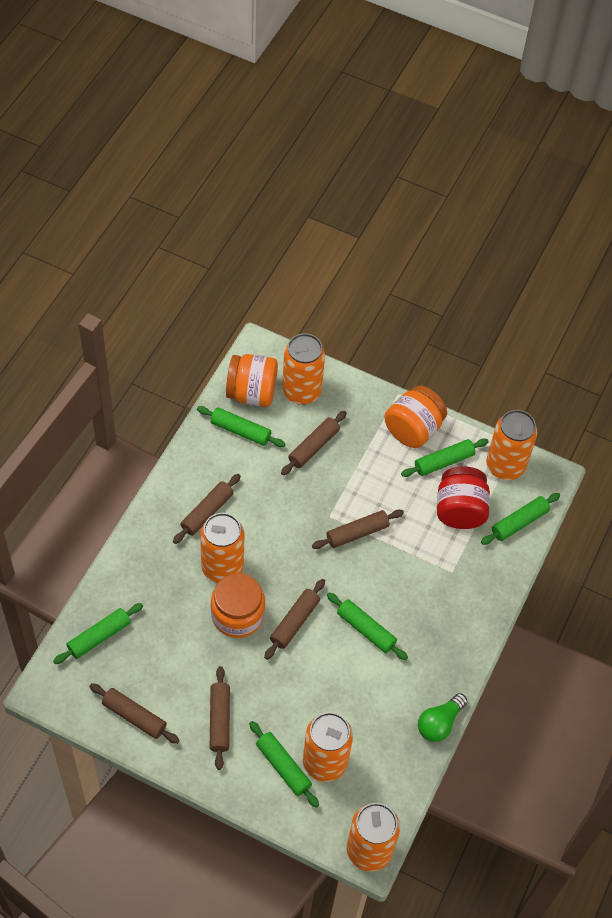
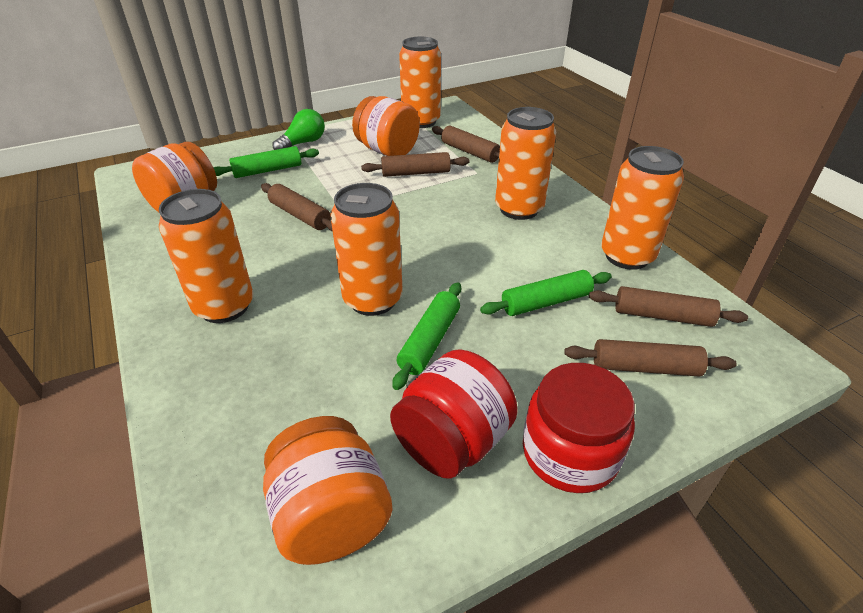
brown rolling pin: [89,683,180,744] [173,474,241,544] [210,666,230,770] [264,579,325,660] [281,411,347,475] [312,510,404,549] = 6 -> [261,183,333,231] [361,152,469,177] [432,125,500,163] [564,339,737,376] [589,286,748,327] = 5
green rolling pin: [53,603,143,664] [197,406,285,447] [249,721,319,808] [327,593,408,660] [401,439,489,477] [481,493,560,545] = 6 -> [214,146,319,178] [393,282,461,390] [480,270,612,316] = 3
red jar: [437,466,490,529] = 1 -> [390,349,518,479] [523,363,635,493] = 2

